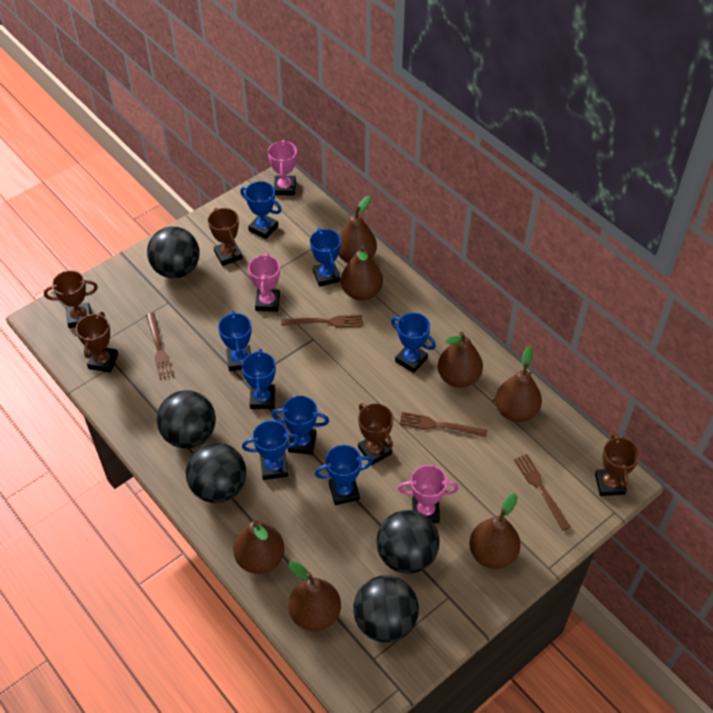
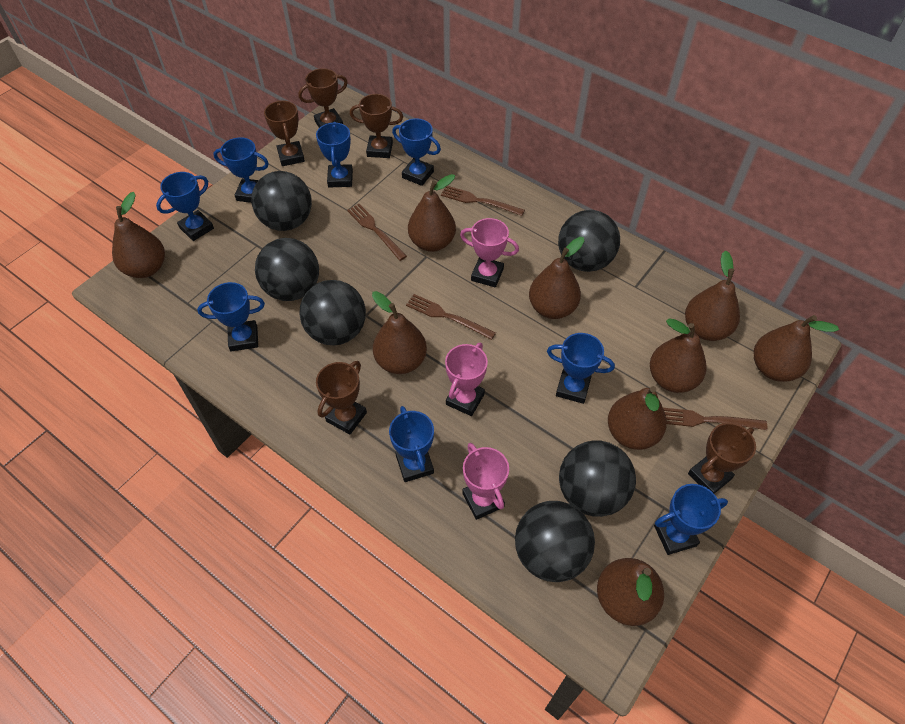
black ball: [147,227,200,279] [157,390,216,449] [186,442,246,503] [353,575,419,643] [376,510,440,574] = 5 -> [251,171,312,231] [255,238,319,301] [299,280,366,346] [515,501,595,582] [558,210,620,272] [559,440,636,517] = 6
brown pear: [233,520,284,574] [288,561,341,631] [338,196,377,263] [341,245,383,301] [438,332,483,388] [469,493,521,569] [495,346,542,422] = 7 -> [112,192,165,278] [372,291,427,374] [408,174,456,252] [529,237,584,319] [597,558,664,626] [608,386,667,450] [650,319,707,393] [685,250,740,341] [754,315,839,382] = 9

